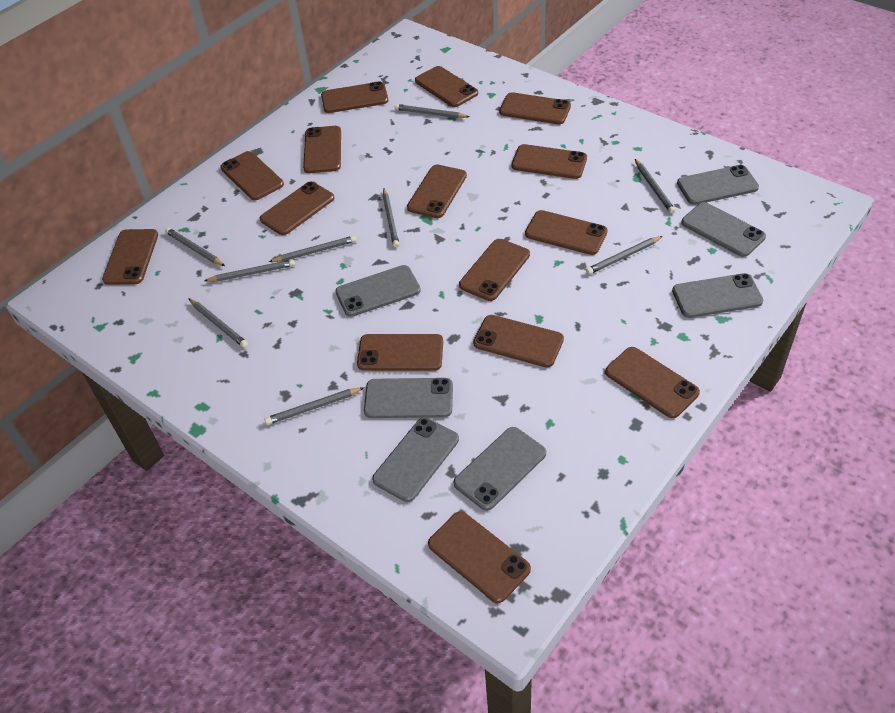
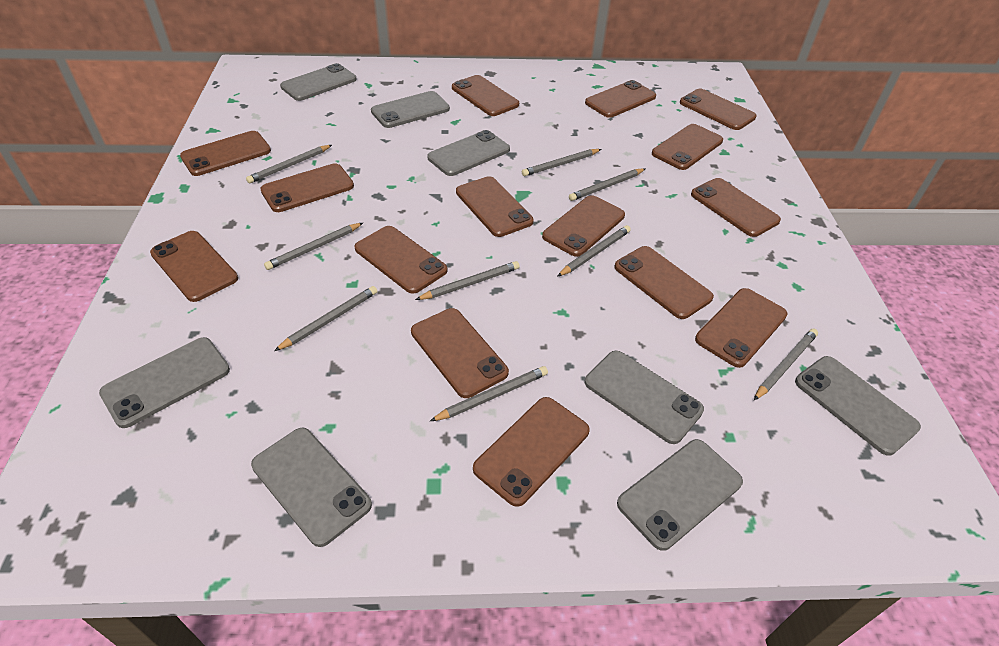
grey phone: [335,265,421,317] [364,378,453,418] [372,417,459,502] [454,427,546,511] [672,273,763,318] [677,165,759,205] [681,202,766,257] = 7 -> [99,337,230,428] [251,428,372,547] [280,63,356,101] [371,91,450,128] [428,130,510,176] [585,351,704,444] [617,439,743,551] [795,356,921,456] = 8

